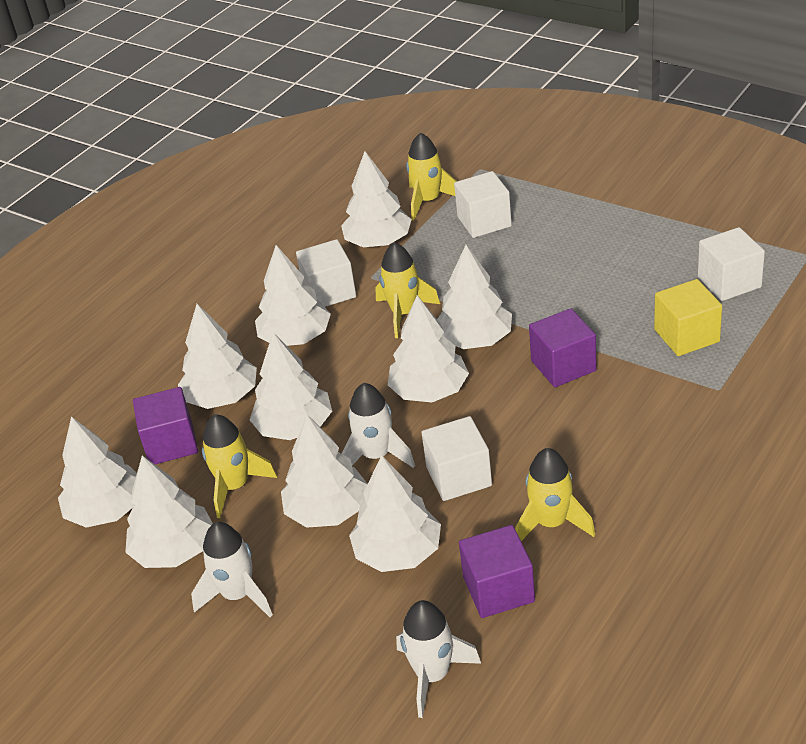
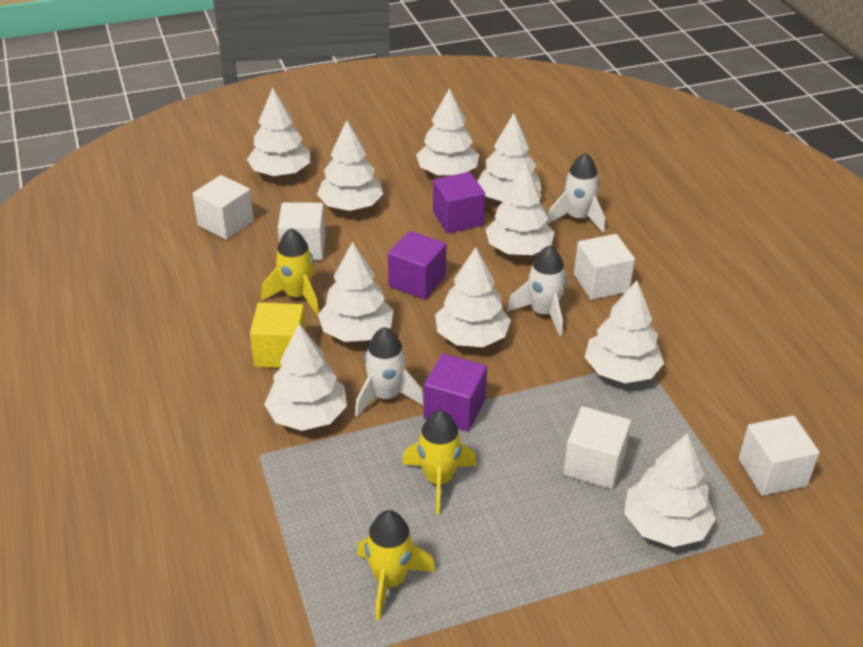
white cube: [296,239,356,307] [422,416,492,501] [454,171,512,238] [698,227,765,301] = 4 -> [192,175,254,240] [278,203,325,260] [563,406,631,489] [574,234,635,300] [739,416,820,496] = 5
yellow rocket: [202,414,277,518] [375,242,440,338] [406,132,457,220] [515,448,595,541] = 4 -> [261,228,319,315] [357,510,436,620] [402,410,477,514] = 3

